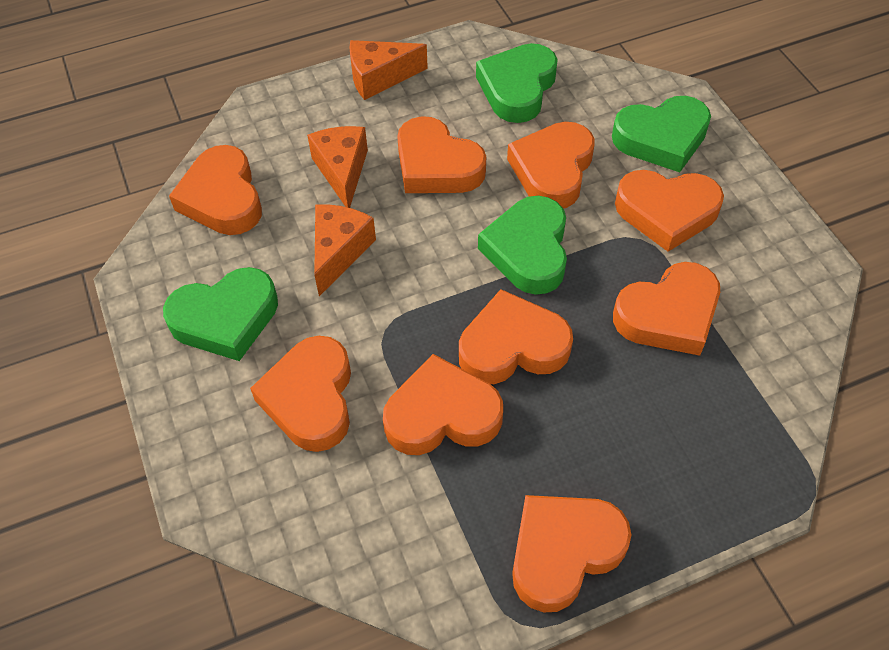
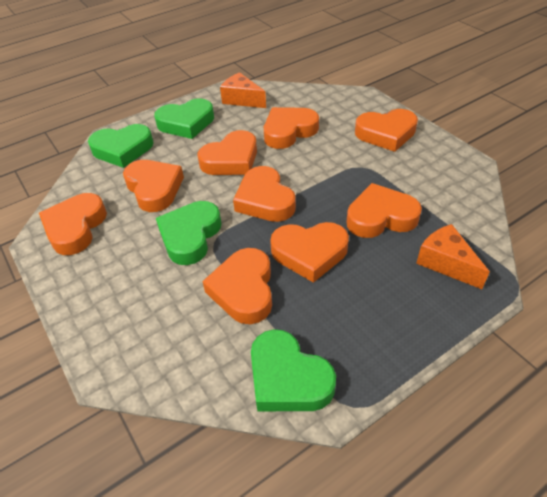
orange cheese: [307,126,368,208] [314,204,376,296] [349,40,428,100] = 3 -> [220,72,266,108] [416,224,490,289] = 2

